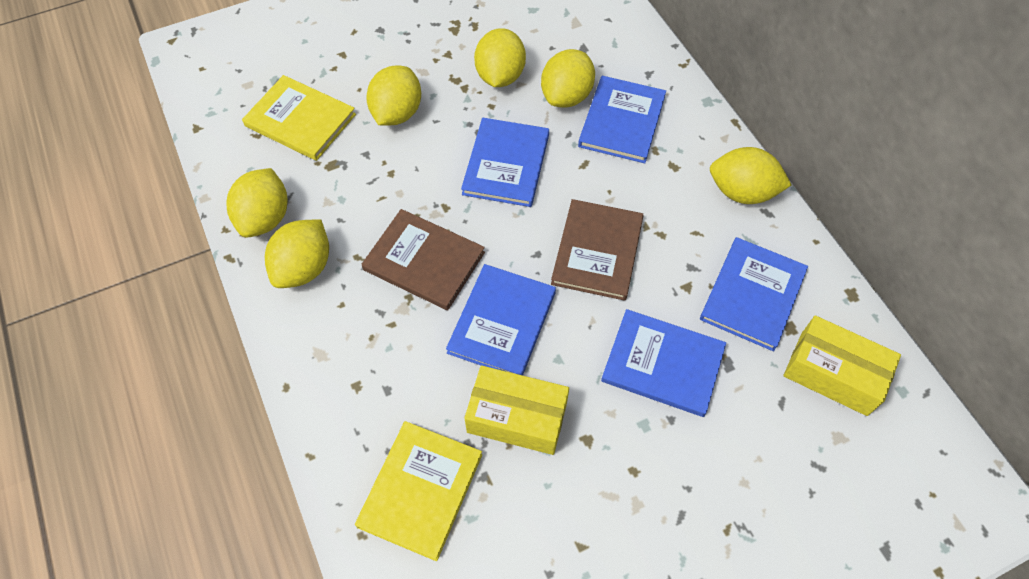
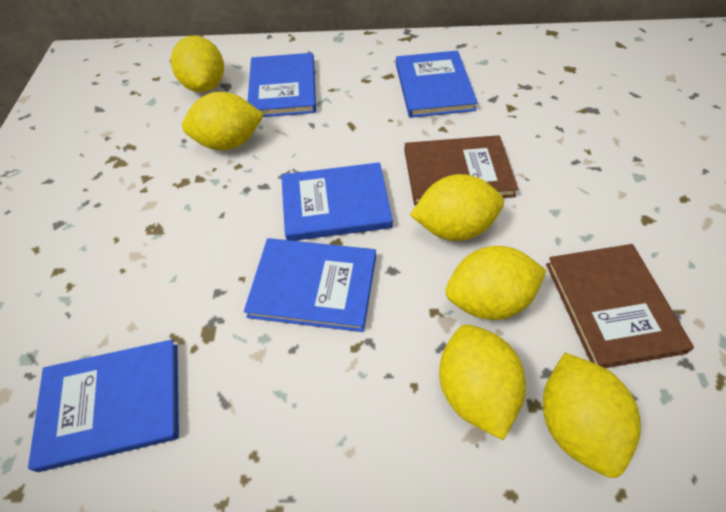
yellow book: [242,75,356,161] [355,421,482,561] = 2 -> none = 0
yellow box: [465,366,569,455] [784,315,901,416] = 2 -> none = 0

